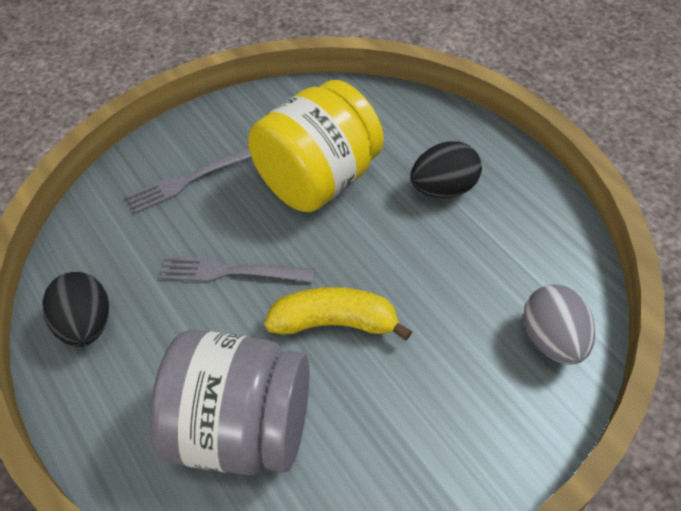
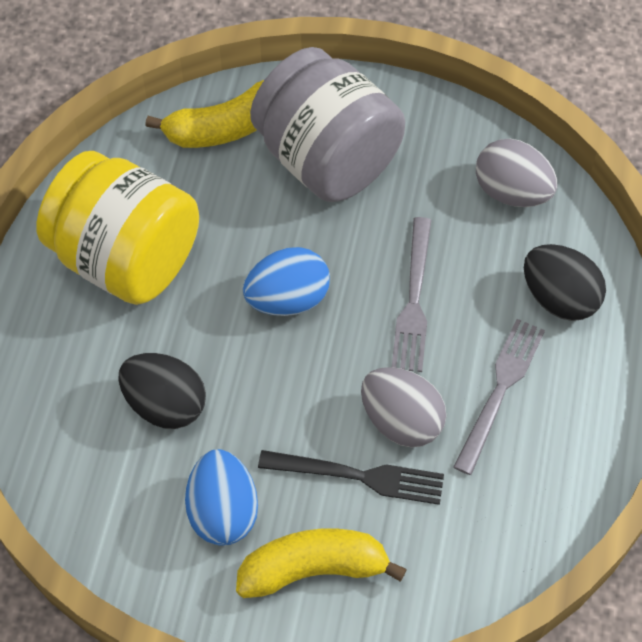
black fork: none = 0 -> [258,450,444,505] = 1
blue egg: none = 0 -> [185,449,258,546] [243,247,330,316] = 2
grey egg: [523,284,595,365] = 1 -> [361,367,446,448] [476,139,557,207] = 2
yellow banana: [265,287,412,341] = 1 -> [145,80,264,148] [236,529,407,598] = 2

